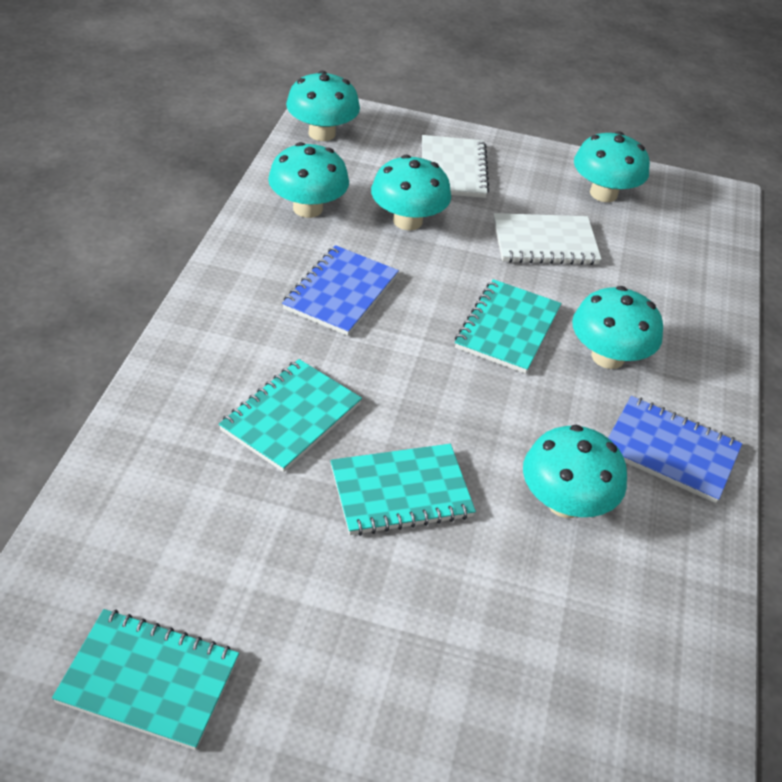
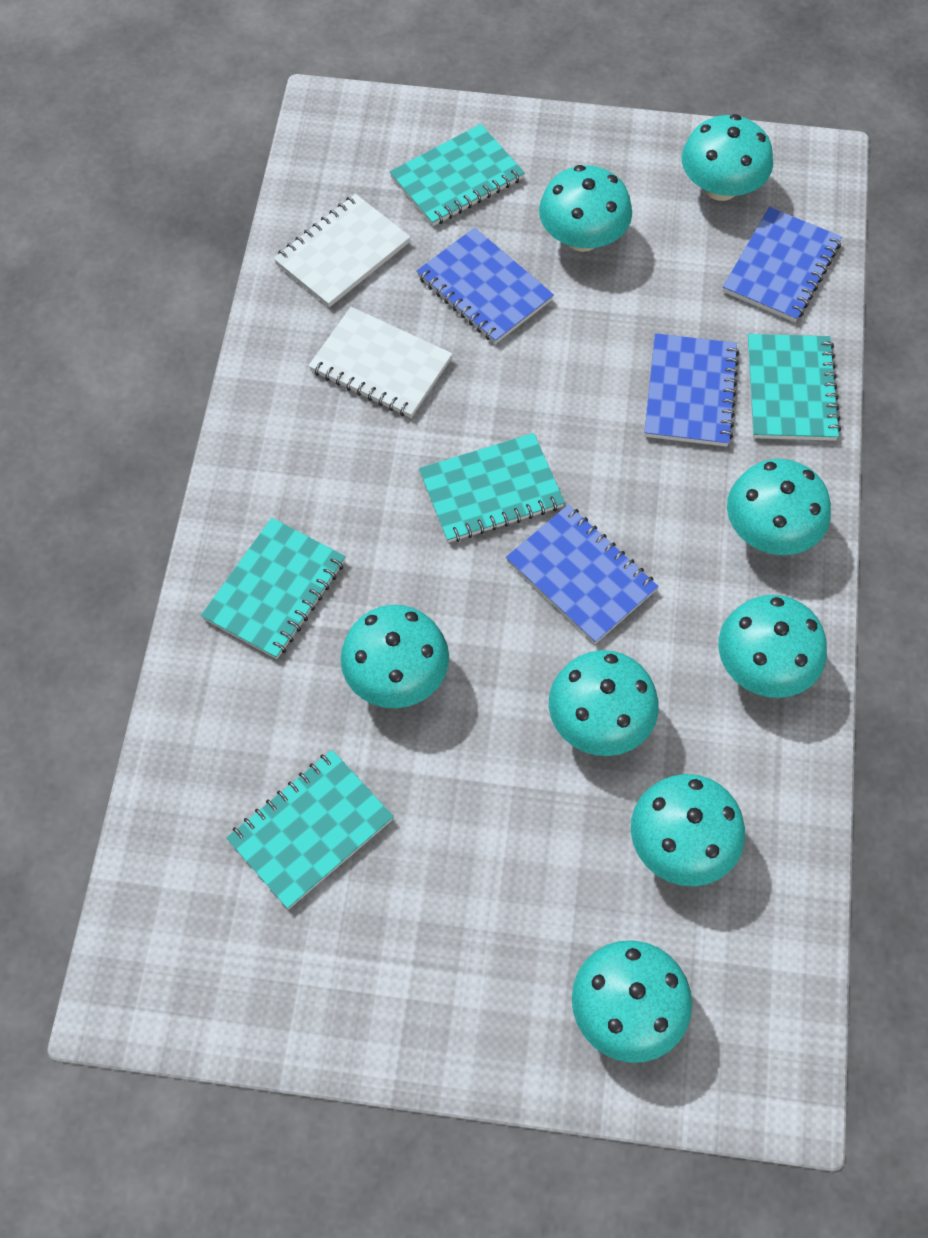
blue notebook: [282,245,399,336] [608,396,742,503] = 2 -> [416,228,554,344] [506,505,659,644] [644,333,740,447] [723,207,842,322] = 4
turquoise mushroom: [268,142,349,218] [286,71,360,141] [371,155,451,230] [523,425,627,518] [572,286,663,369] [574,131,650,202] = 6 -> [341,605,449,708] [539,165,632,252] [549,650,659,756] [572,940,692,1063] [631,774,745,886] [681,114,773,201] [718,595,827,698] [727,459,831,555] = 8
turquoise notebook: [52,609,239,750] [219,359,362,472] [330,444,476,536] [455,279,561,374] = 4 -> [201,518,346,659] [226,750,394,909] [390,124,525,226] [419,433,565,543] [747,334,841,441] = 5

